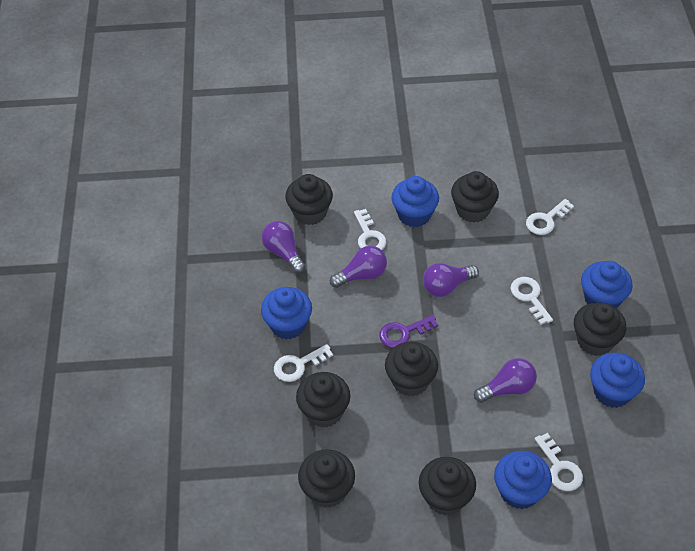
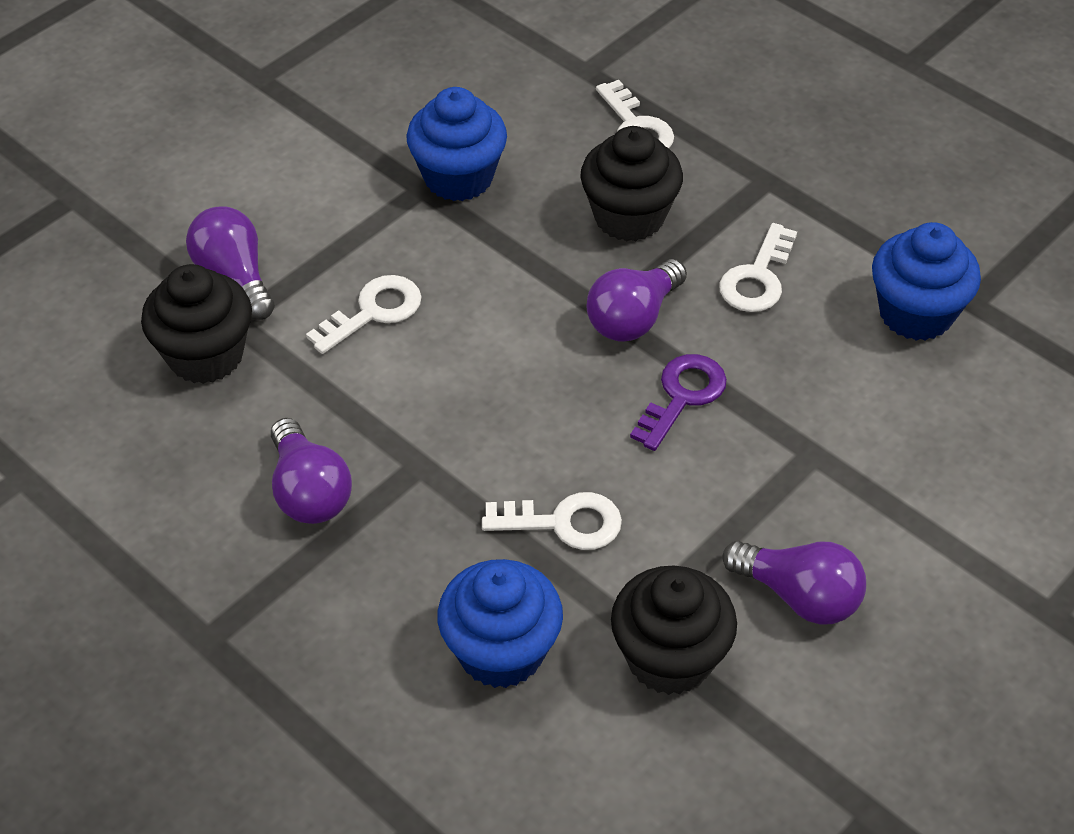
black cupcake: [285,174,333,225] [296,372,350,427] [298,449,355,508] [385,342,438,396] [419,457,476,516] [451,171,499,223] [574,302,626,356] = 7 -> [141,264,252,384] [580,126,683,241] [611,566,737,695] = 3
blue cupcake: [261,287,312,339] [391,176,439,227] [494,451,552,509] [581,261,633,308] [590,352,645,408] = 5 -> [406,87,507,201] [437,559,563,688] [872,222,981,341] = 3
white key: [274,344,333,382] [354,209,386,250] [510,277,553,325] [526,199,574,235] [534,433,583,491] = 5 -> [306,275,422,354] [482,492,622,550] [596,80,674,148] [719,223,797,312] = 4

